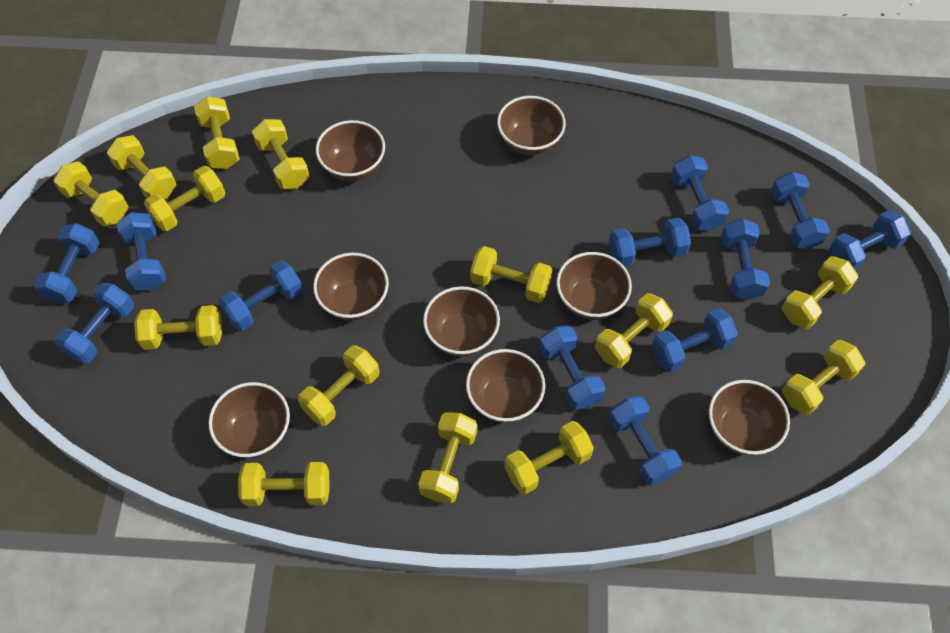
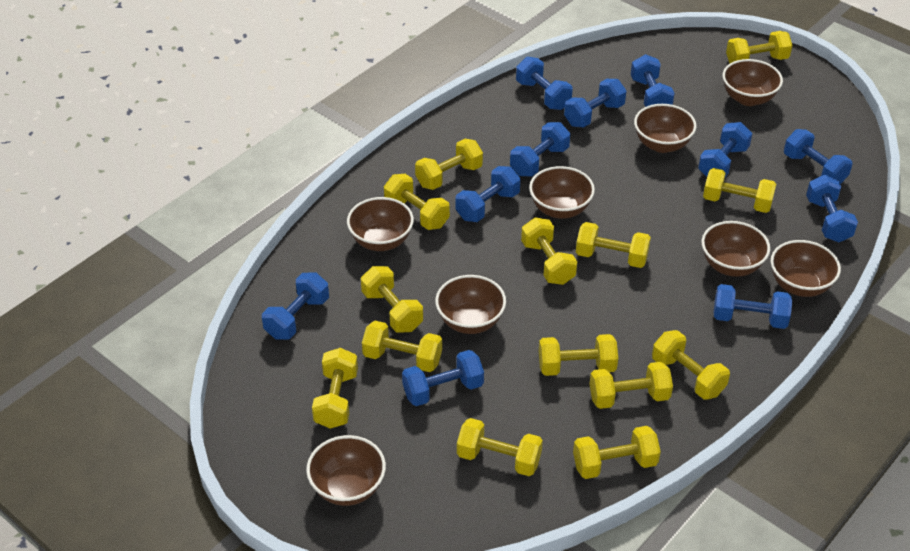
blue dumbbell: [33,223,99,304] [55,283,134,364] [117,212,166,291] [219,261,303,331] [539,325,605,410] [608,218,691,267] [609,396,682,485] [651,308,738,372] [671,155,729,231] [721,219,770,300] [770,172,830,250] [828,210,911,270] = 12 -> [262,272,329,340] [402,350,484,406] [455,166,521,222] [510,122,570,176] [516,57,573,110] [564,79,626,127] [631,54,675,107] [698,122,753,177] [714,284,792,329] [784,129,853,184] [806,175,858,242] = 11

